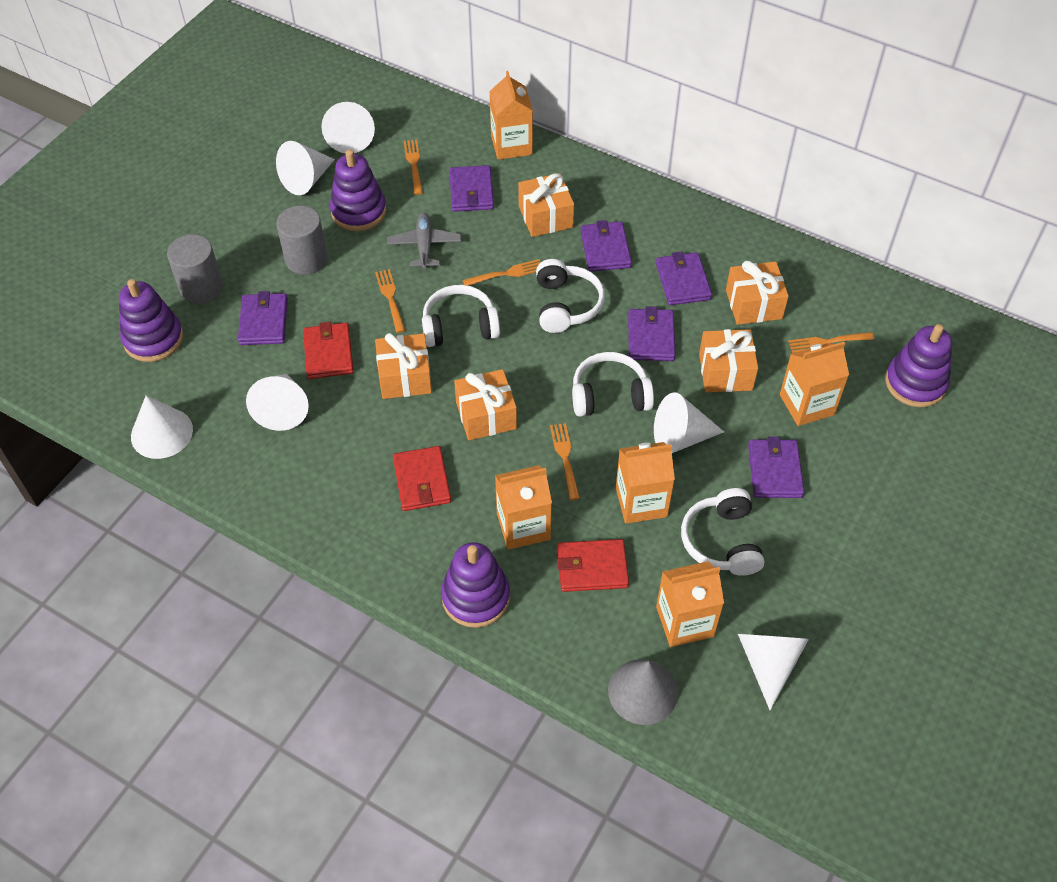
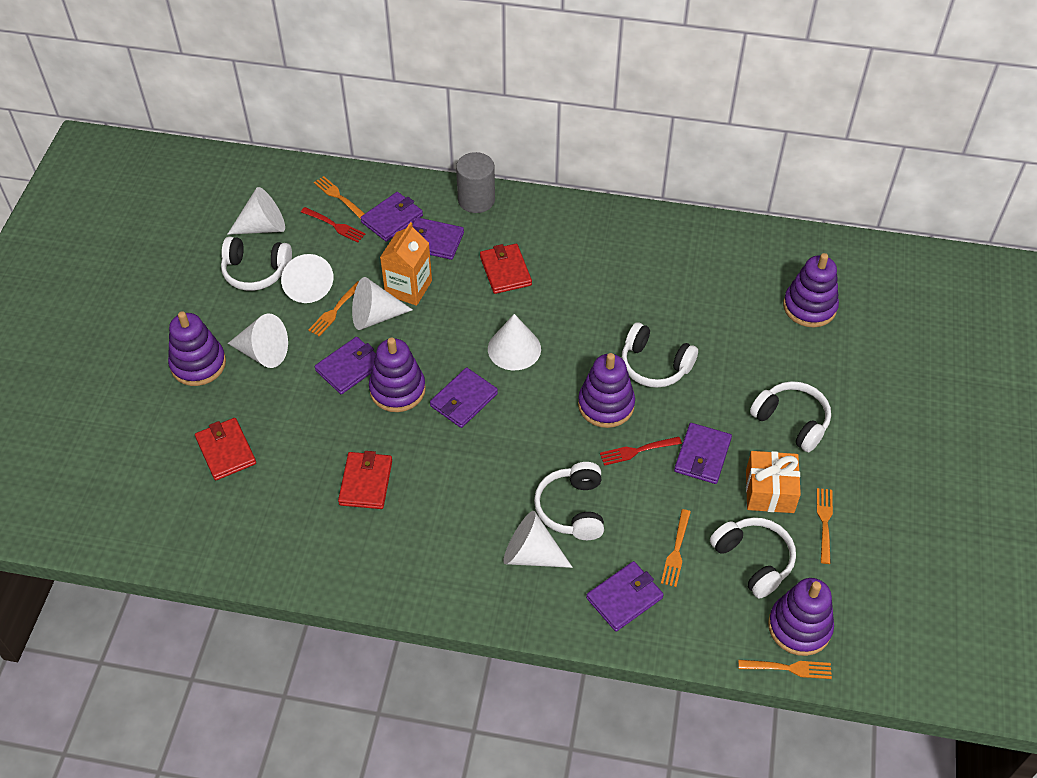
grey cone: [608,659,678,725] = 1 -> none = 0
grey cylinder: [167,234,223,304] [276,205,327,275] = 2 -> [456,152,495,213] = 1
grey plane: [387,212,461,269] = 1 -> none = 0
orange carton: [489,71,533,160] [495,465,552,550] [616,442,675,524] [656,561,724,647] [780,342,849,426] = 5 -> [380,222,432,306] = 1
orange gift: [375,333,432,399] [454,369,517,440] [518,173,574,237] [699,329,758,392] [726,261,789,325] = 5 -> [746,451,801,513] = 1
purple stacking toy: [119,279,183,362] [330,149,386,231] [441,542,510,628] [885,324,952,407] = 4 -> [168,311,226,386] [369,337,426,412] [578,353,635,428] [768,578,834,656] [783,253,839,327] = 5
red fork: none = 0 -> [301,207,366,243] [600,437,682,466] = 2
white headphones: [422,285,500,347] [536,259,605,333] [572,352,654,417] [681,488,764,576] = 4 -> [221,237,292,291] [534,462,604,540] [621,322,698,388] [710,518,796,599] [750,381,831,452] = 5

